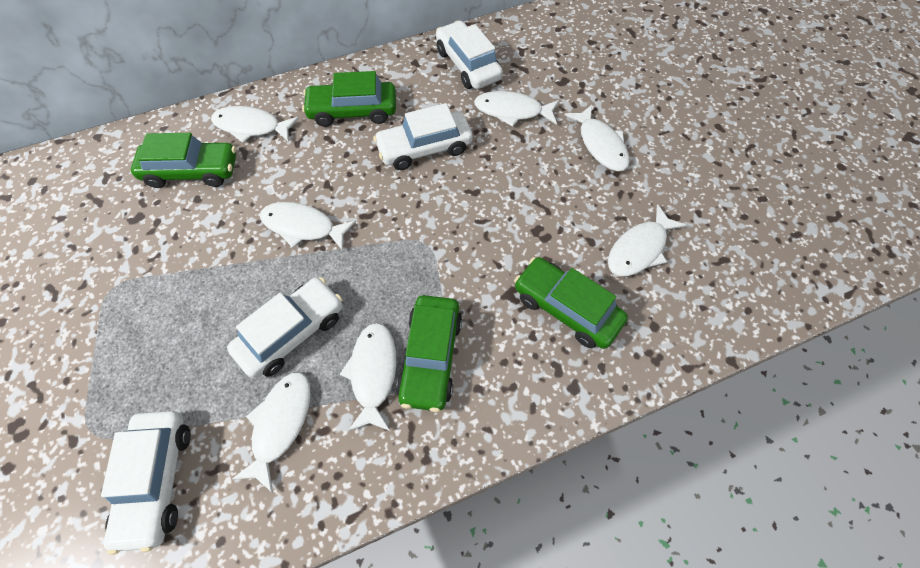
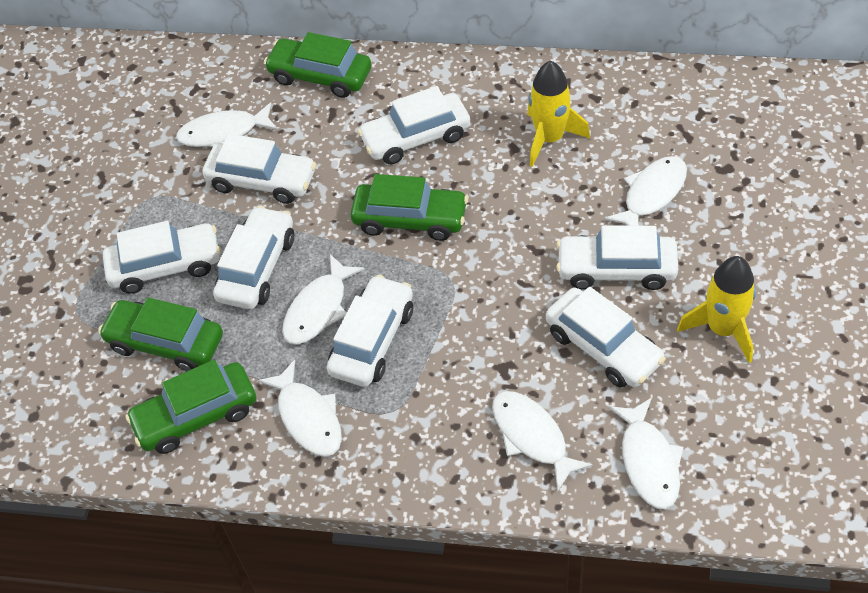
white car: [101,411,191,555] [227,277,343,379] [373,103,473,170] [436,20,503,89] = 4 -> [103,221,221,294] [202,134,316,204] [213,206,294,309] [327,275,413,387] [358,86,470,164] [546,287,666,388] [556,225,678,290] = 7
white fish: [211,106,299,143] [231,372,311,493] [260,202,356,251] [340,323,397,431] [474,91,559,127] [565,105,630,171] [608,204,687,276] = 7 -> [176,102,278,147] [258,360,342,457] [282,254,365,345] [492,391,593,491] [604,156,687,226] [609,398,683,509] = 6
yellow rocket: none = 0 -> [527,60,590,167] [677,256,756,363] = 2

